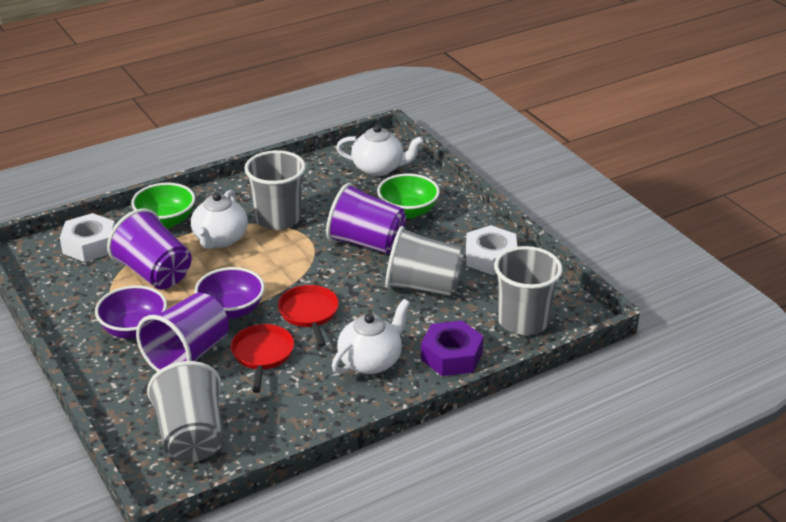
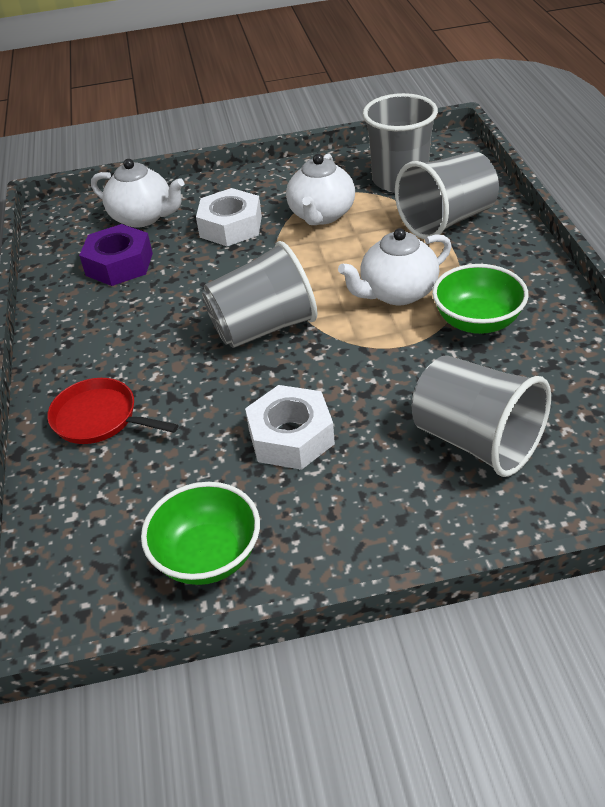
purple bowl: [95,285,167,339] [195,267,265,319] = 2 -> none = 0
purple cup: [107,208,192,289] [136,293,229,372] [326,183,406,254] = 3 -> none = 0
red pan: [231,324,294,393] [278,285,339,347] = 2 -> [47,378,178,444] = 1

